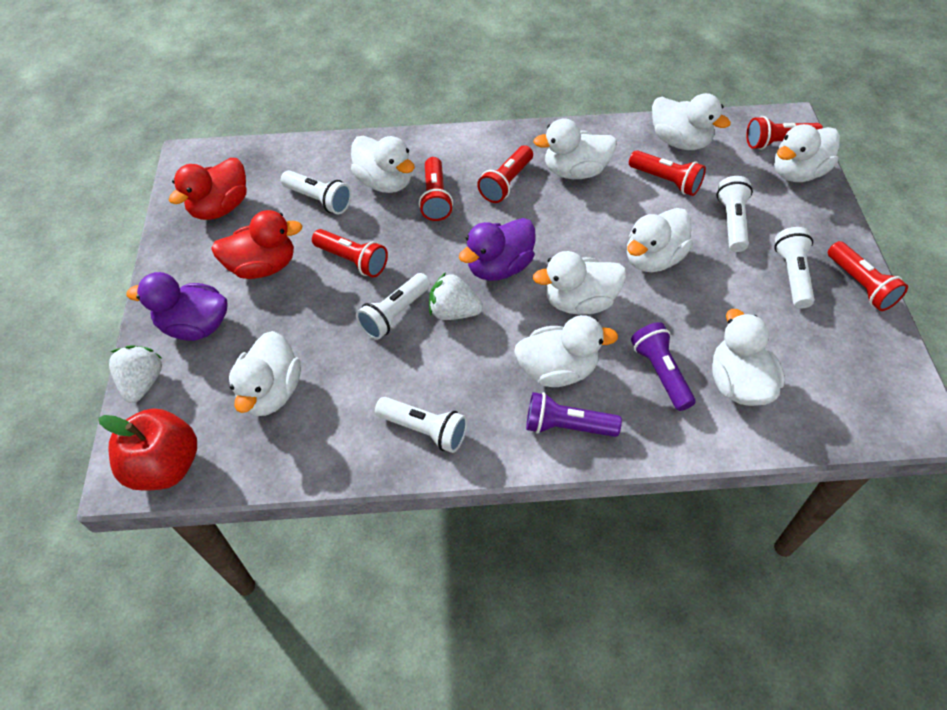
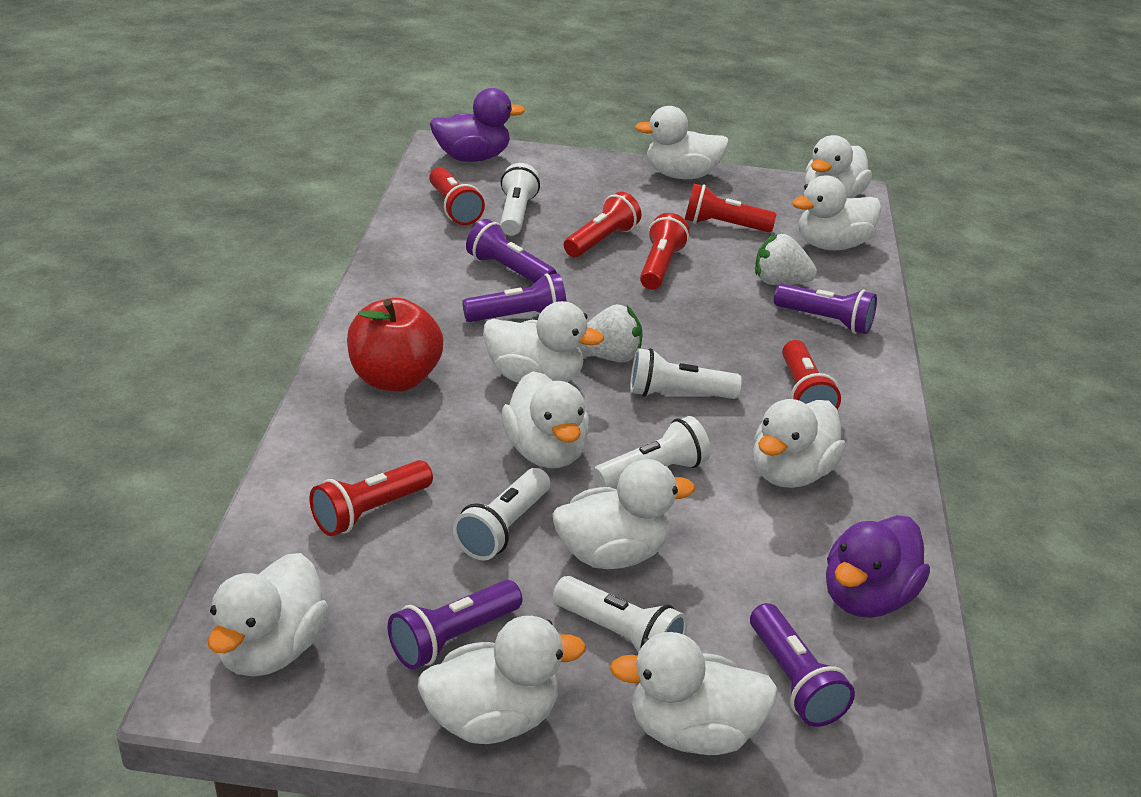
purple flashlight: [526,392,622,437] [631,322,696,411] = 2 -> [388,580,523,669] [462,273,567,322] [466,219,557,283] [750,603,855,727] [774,284,877,334] = 5
red duck: [169,158,247,220] [211,210,303,279] = 2 -> none = 0
white duck: [229,331,301,416] [351,136,415,193] [514,315,618,387] [533,119,617,179] [533,251,626,314] [627,208,693,272] [652,93,731,150] [712,309,785,406] [774,124,840,182] = 9 -> [208,553,329,676] [417,616,586,744] [483,301,604,383] [502,371,590,468] [553,459,695,569] [610,632,778,755] [635,106,729,179] [753,399,846,488] [792,175,882,250] [805,135,872,198] = 10

